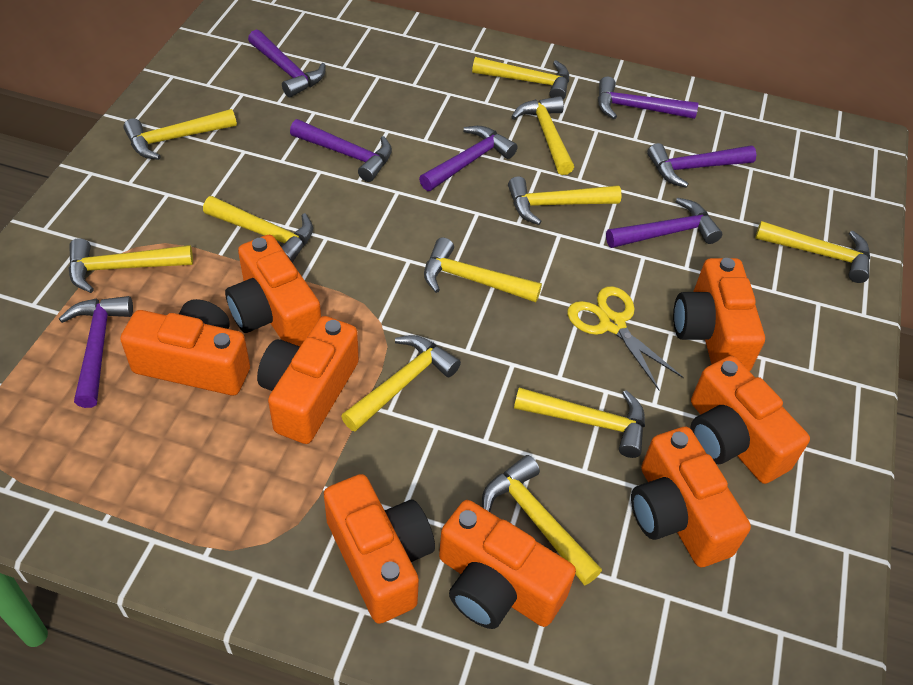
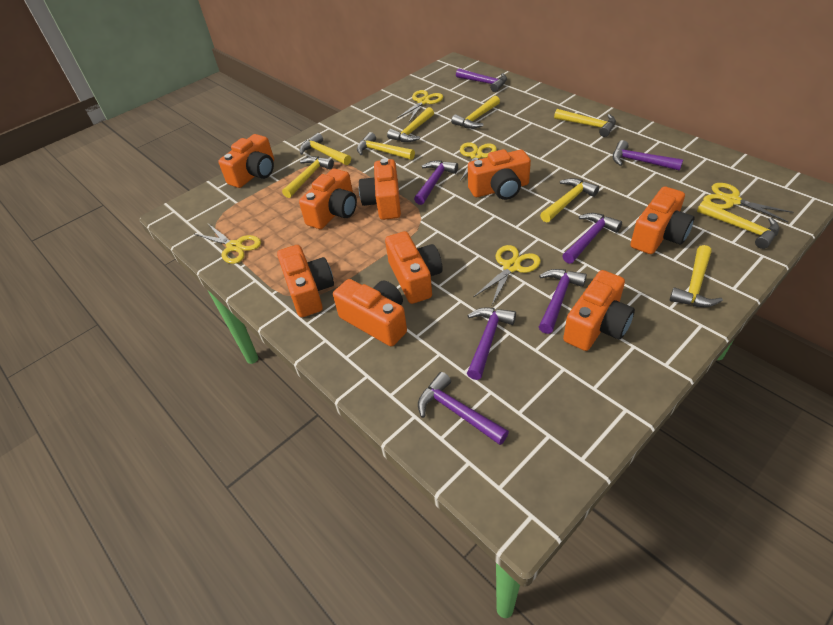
orange camera: [120,299,250,395] [225,235,321,346] [257,316,359,444] [324,474,435,624] [439,500,576,629] [631,427,751,567] [673,258,765,371] [690,356,810,484] = 8 -> [218,134,274,188] [277,245,334,317] [299,169,357,229] [333,279,407,346] [359,158,401,220] [385,231,442,304] [468,149,531,200] [563,270,635,351] [630,187,694,254] = 9
yellow hammer: [68,238,193,293] [123,109,237,160] [203,196,313,263] [341,335,461,432] [424,237,542,302] [472,57,569,100] [482,455,602,586] [508,176,622,225] [511,96,574,175] [514,387,645,458] [755,221,870,283] = 11 -> [282,156,334,198] [300,133,351,165] [357,132,415,160] [387,107,434,142] [451,96,500,129] [540,178,599,223] [554,109,616,137] [670,245,723,307] [697,201,779,249] = 9
yellow scissors: [567,286,684,390] = 1 -> [195,224,261,264] [397,90,443,122] [460,142,497,181] [474,245,541,305] [703,183,793,222] = 5

